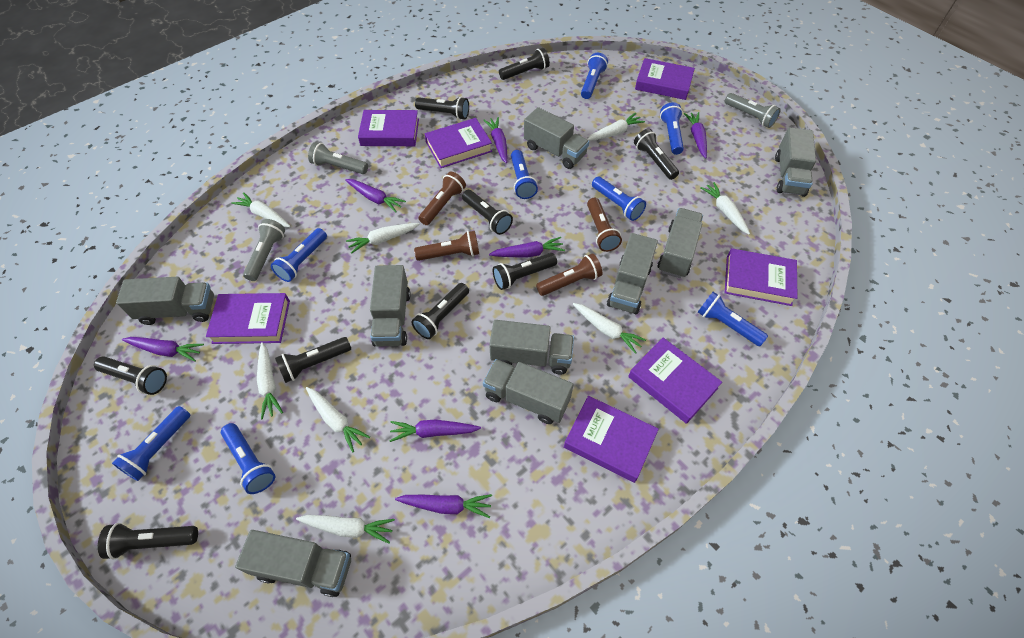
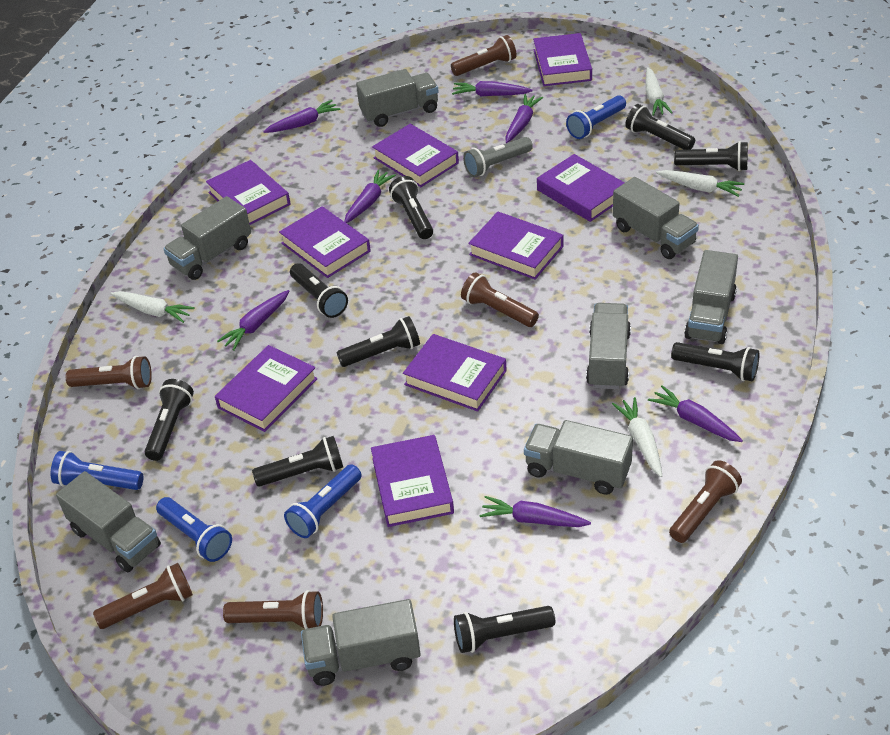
blue flashlight: [112,406,190,481] [221,423,275,494] [271,228,327,282] [511,150,538,199] [581,53,608,99] [592,177,646,221] [660,102,684,155] [698,292,768,346] = 8 -> [51,451,144,490] [156,497,232,562] [284,464,362,538] [566,95,626,139] = 4
brown flashlight: [414,231,479,261] [418,172,466,225] [536,253,603,296] [587,198,622,252] = 4 -> [66,356,152,389] [93,563,193,629] [223,590,323,629] [451,35,517,76] [461,272,539,327] [669,460,742,543] = 6
grey flashlight: [243,219,285,281] [308,142,368,174] [725,93,781,128] = 3 -> [463,137,533,177] = 1
grey truck: [116,277,214,325] [235,530,351,597] [370,265,411,346] [483,359,573,424] [489,320,574,375] [524,107,589,169] [607,233,658,314] [658,208,703,278] [775,127,816,197] = 9 -> [56,471,161,572] [163,196,251,280] [301,599,421,686] [356,69,439,127] [524,420,633,495] [586,303,631,389] [613,177,699,259] [684,250,738,344] = 8
purple book: [206,293,290,344] [358,110,419,146] [425,118,492,168] [564,396,659,483] [628,337,722,424] [635,58,695,100] [725,248,798,306] = 7 -> [206,160,290,225] [215,345,318,432] [279,206,371,278] [371,435,454,527] [372,124,459,187] [403,334,507,412] [468,212,563,280] [533,33,592,86] [537,154,625,222] = 9
white carrot: [231,192,291,227] [257,342,283,420] [296,515,395,544] [306,387,370,453] [346,223,420,254] [573,303,646,354] [587,113,645,141] [700,182,750,234] = 8 -> [110,291,195,323] [612,397,662,477] [646,67,673,116] [656,170,744,197] = 4

